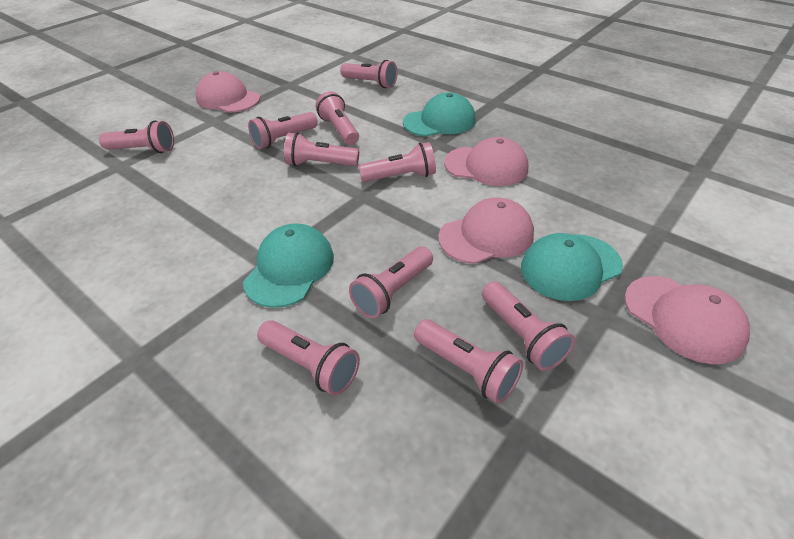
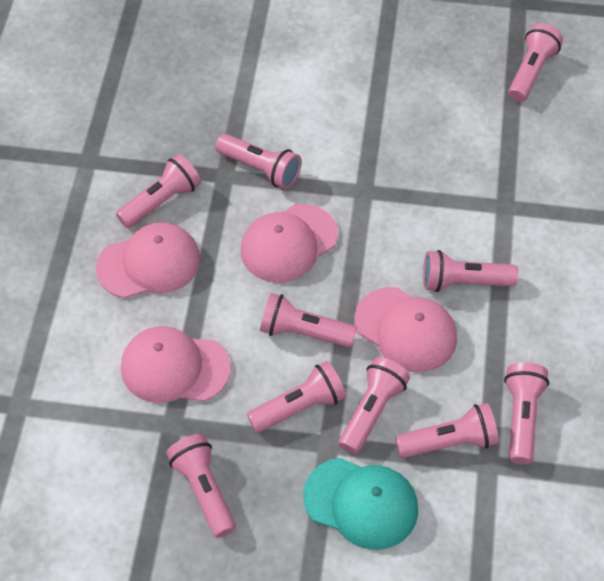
turquoise cap: [243,223,334,308] [403,92,476,137] [521,233,623,301] = 3 -> [303,458,418,550] = 1

